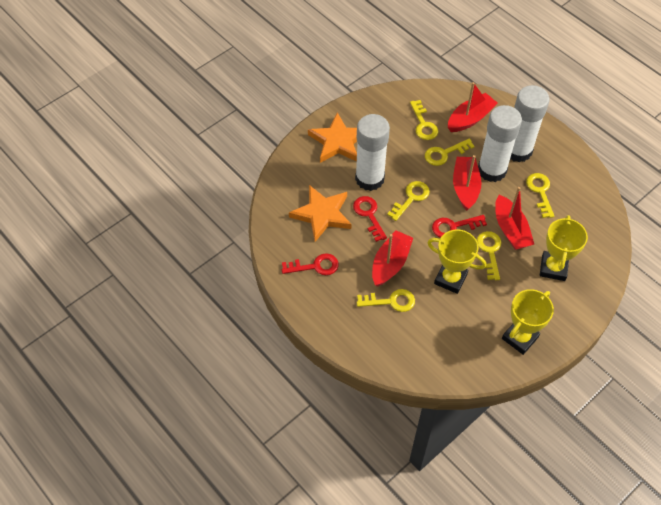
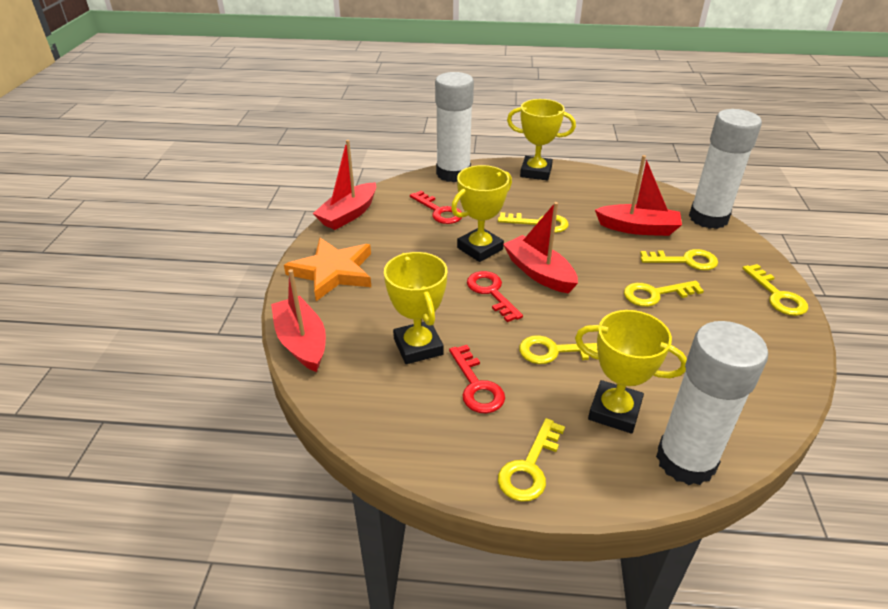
orange star: [289,185,352,242] [308,112,357,163] = 2 -> [284,238,371,301] = 1
yellow trophy: [427,229,486,294] [502,289,554,355] [540,215,588,281] = 3 -> [384,252,447,364] [451,165,512,262] [507,99,576,180] [575,310,687,434] = 4

